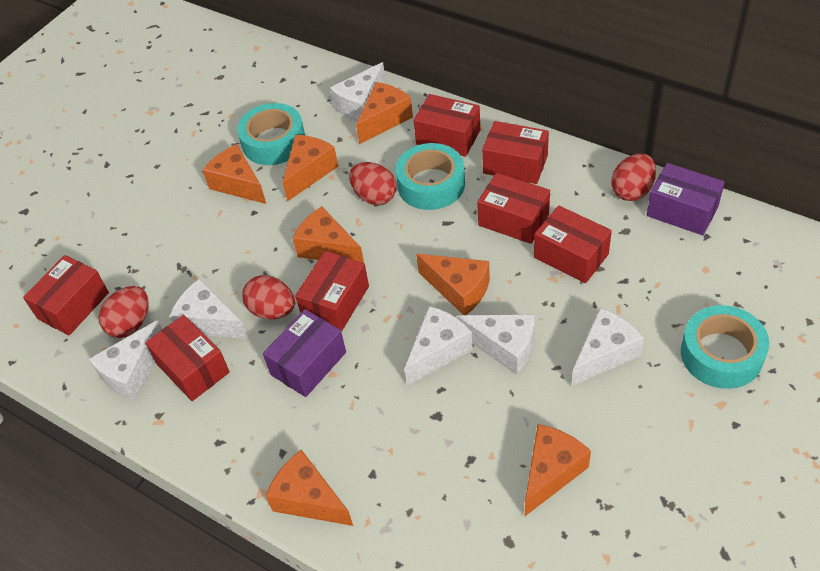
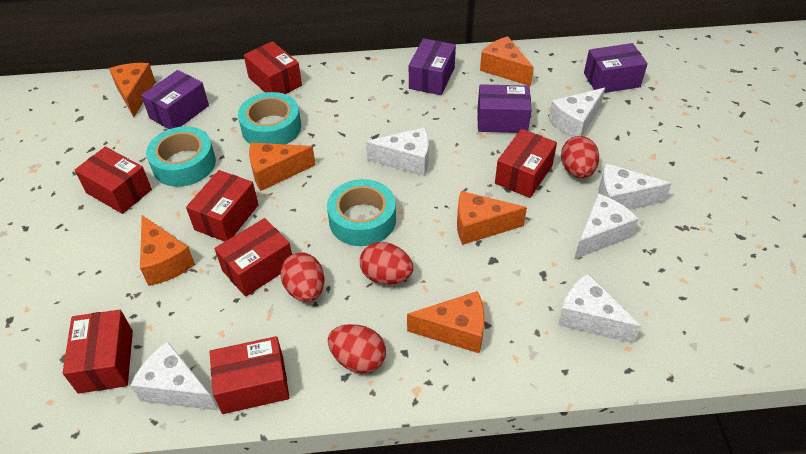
orange cheese: [202,144,266,204] [266,450,353,526] [282,135,338,201] [292,206,364,263] [356,82,413,144] [416,254,490,315] [525,424,591,516] = 7 -> [109,63,155,117] [140,215,195,286] [249,143,316,191] [407,291,485,353] [457,191,527,245] [480,36,534,86] = 6
purple box: [263,309,346,397] [647,163,725,235] = 2 -> [141,70,209,129] [409,38,456,95] [477,84,532,133] [584,43,648,93] = 4

